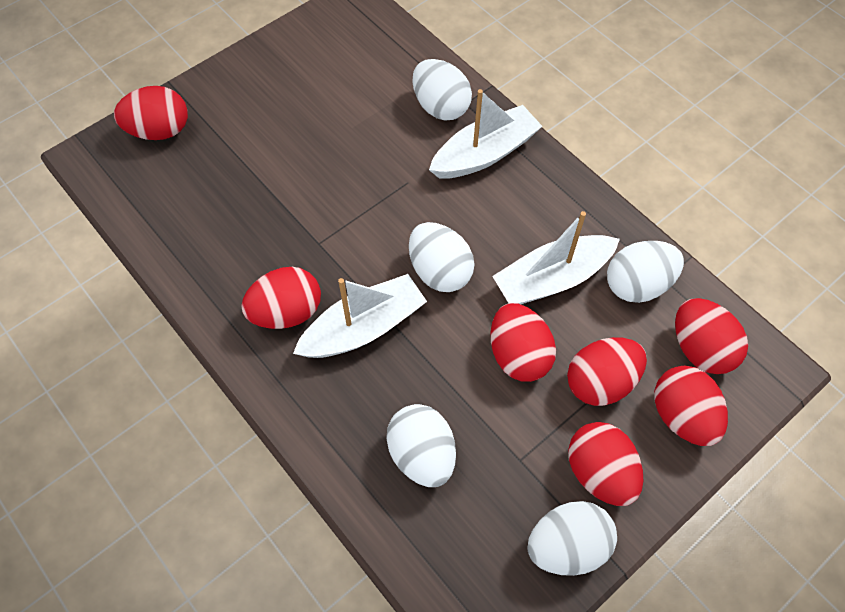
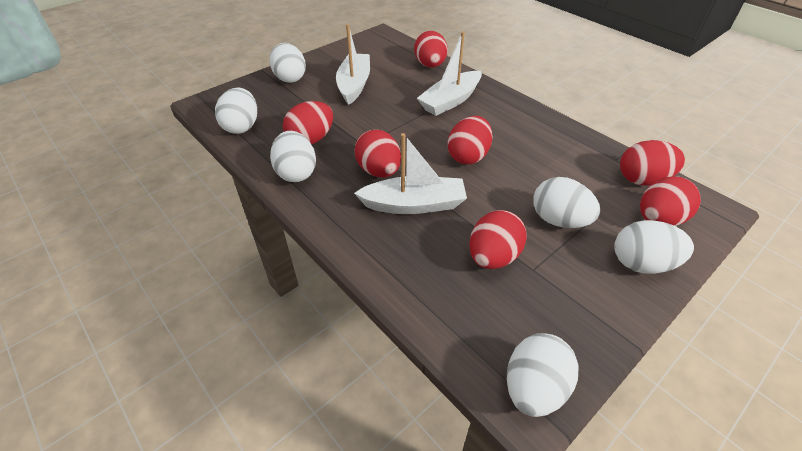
white egg: [386,404,456,487] [409,222,475,292] [412,59,472,120] [527,501,617,576] [607,241,684,303] = 5 -> [215,88,257,134] [270,43,306,83] [270,131,316,182] [507,333,579,417] [533,177,600,228] [614,220,694,274] = 6

